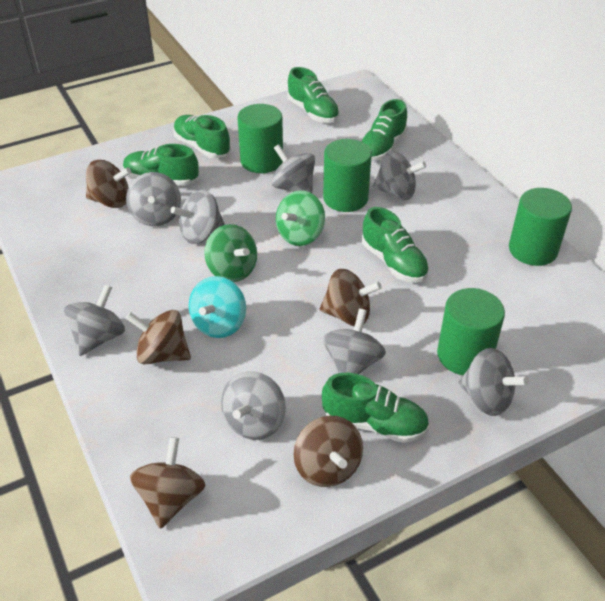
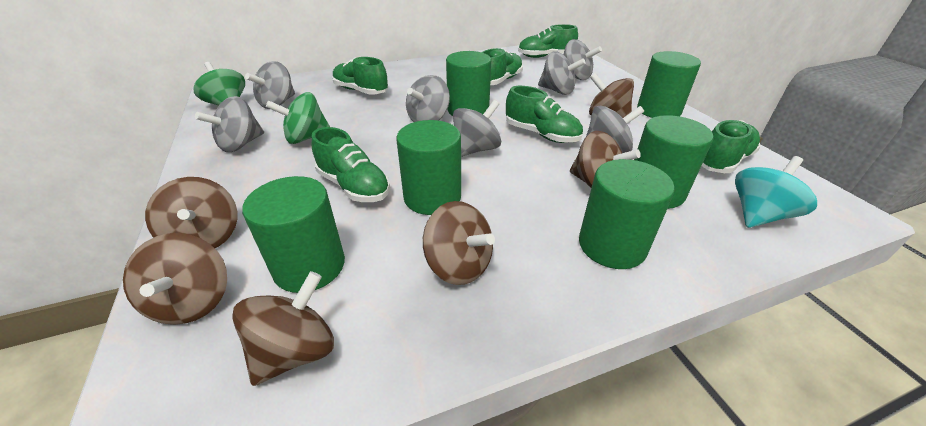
brown spinning top: [86,160,131,208] [126,310,191,365] [130,437,206,529] [294,416,363,487] [320,269,382,326] = 5 -> [123,233,227,325] [145,177,237,248] [233,271,334,386] [423,201,495,285] [570,131,641,188] [589,73,634,118] = 6
green cylinder: [237,104,283,173] [323,139,372,212] [437,288,505,375] [509,188,572,266] = 4 -> [242,176,345,293] [397,120,461,215] [446,51,491,116] [579,159,675,269] [634,115,714,209] [637,51,701,118] = 6
grey spinning top: [64,285,125,356] [126,172,181,226] [171,190,224,244] [221,371,286,440] [271,144,315,193] [322,309,386,374] [373,151,426,200] [459,348,529,416] = 8 -> [195,96,264,152] [245,61,295,109] [406,75,450,122] [453,100,501,157] [538,52,586,95] [564,39,602,80] [586,106,644,153] = 7

